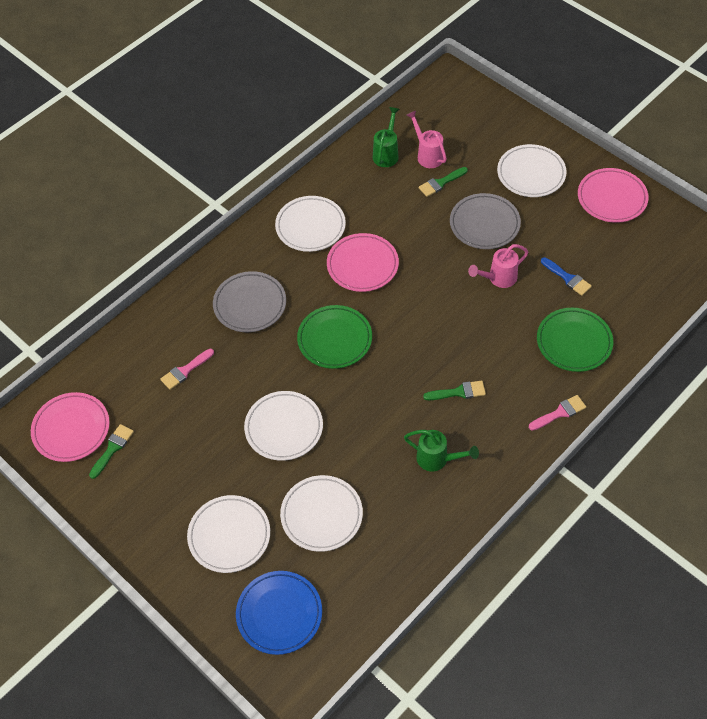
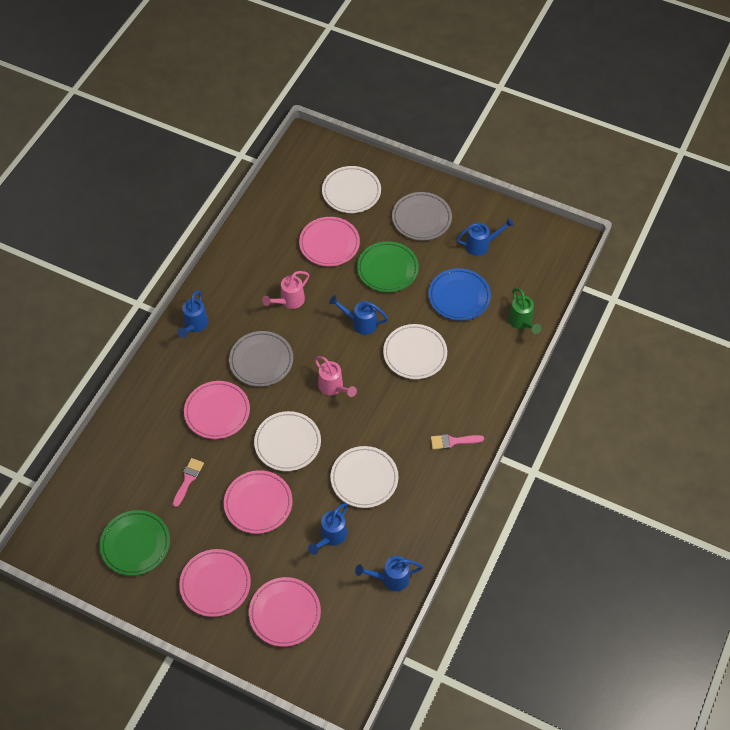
blue brush: [541,257,592,296] = 1 -> none = 0
blue watering can: none = 0 -> [178,291,208,338] [308,503,348,555] [329,296,388,335] [355,556,423,591] [456,218,514,256] = 5
green brush: [89,424,134,479] [419,167,468,197] [423,381,486,400] = 3 -> none = 0
green watering can: [373,107,400,167] [404,430,479,472] = 2 -> [508,288,541,334] = 1
pink plate: [31,392,110,462] [327,233,399,292] [578,168,649,223] = 3 -> [179,549,251,617] [184,381,250,439] [224,470,293,534] [249,577,321,647] [299,217,360,266] = 5
white plate: [187,495,270,573] [244,391,323,461] [275,196,346,252] [280,475,363,552] [497,144,567,197] = 5 -> [254,411,321,471] [322,166,381,213] [331,446,398,508] [383,324,447,379] = 4

